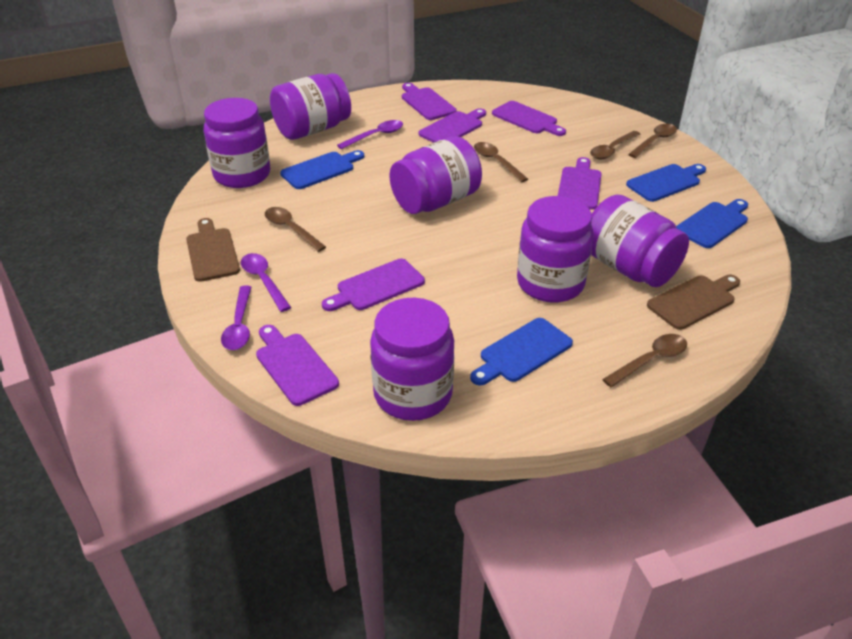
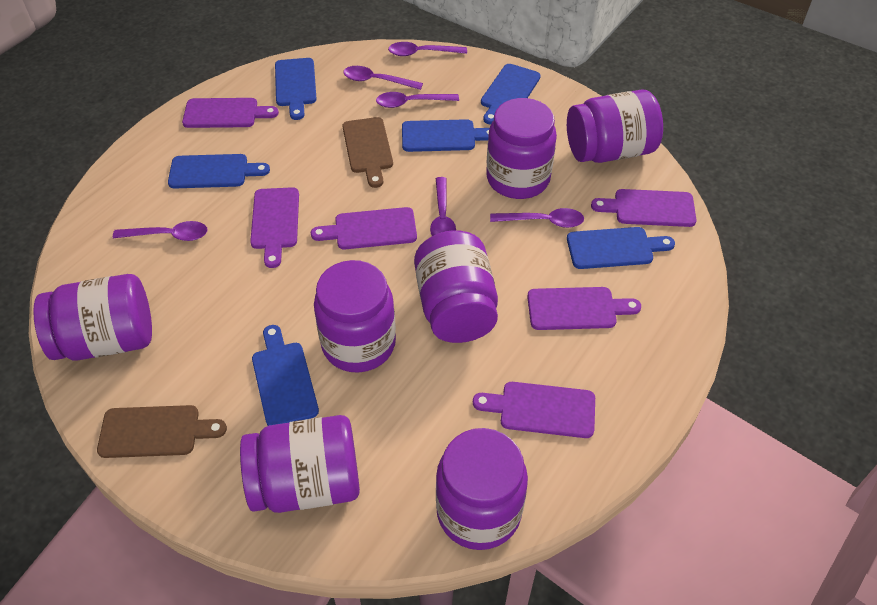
blue cutting board: [280,150,364,189] [470,318,573,386] [626,164,706,202] [676,199,748,248] = 4 -> [168,154,270,189] [252,325,319,426] [275,58,317,120] [402,119,490,152] [481,64,541,125] [567,227,675,269] = 6
brown spoon: [265,207,326,252] [474,142,528,182] [590,131,640,159] [602,334,687,387] [628,124,677,158] = 5 -> none = 0
purple jar: [204,98,270,188] [270,73,351,140] [370,298,454,421] [390,136,482,214] [517,196,594,303] [591,194,689,287] = 6 -> [33,274,152,361] [240,415,360,513] [314,260,396,372] [414,230,498,343] [436,428,528,550] [486,98,557,199] [567,90,663,163] = 7
purple spoon: [221,285,252,350] [241,253,291,312] [337,120,403,149] = 3 -> [113,221,208,241] [343,66,423,90] [376,92,459,108] [388,42,467,56] [430,177,456,236] [490,208,584,228] = 6

